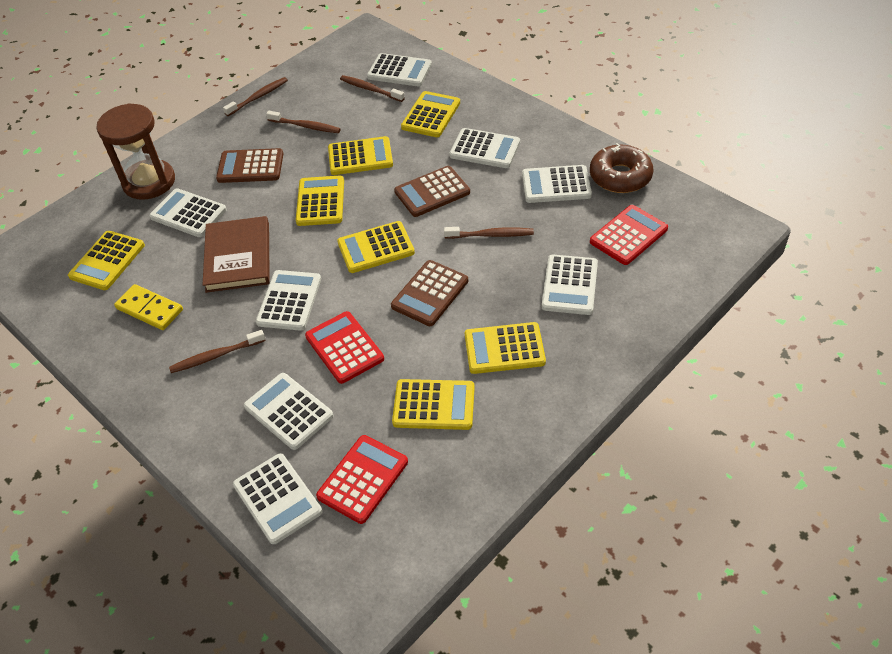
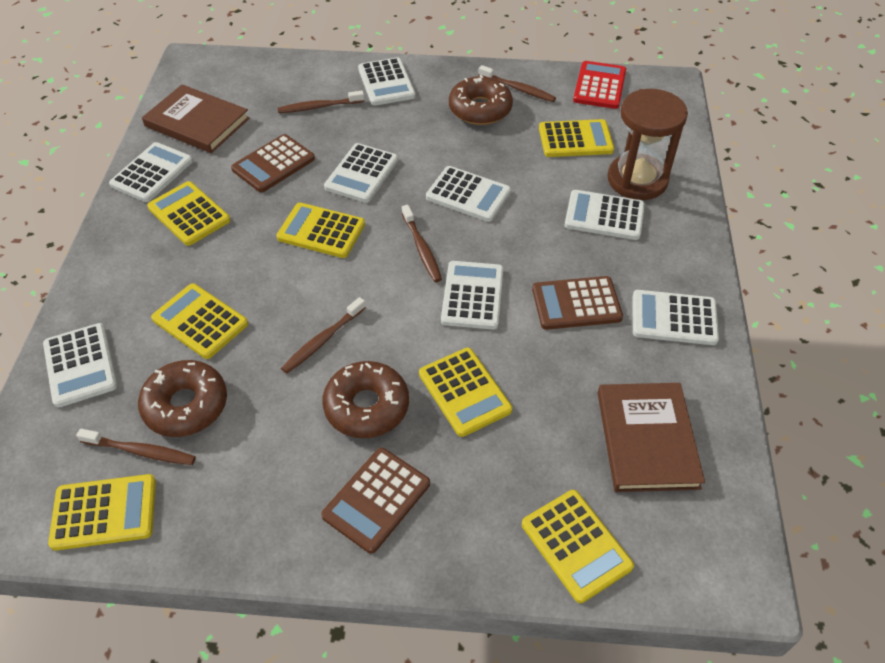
brown book: [202,216,270,293] = 1 -> [142,84,250,153] [598,383,705,492] = 2
brown donut: [590,143,653,193] = 1 -> [138,360,227,437] [322,361,409,438] [449,75,513,125] = 3
red calculator: [305,311,384,384] [316,435,408,524] [590,205,668,265] = 3 -> [573,61,626,109] = 1
yellow domino: [114,284,183,330] = 1 -> none = 0

